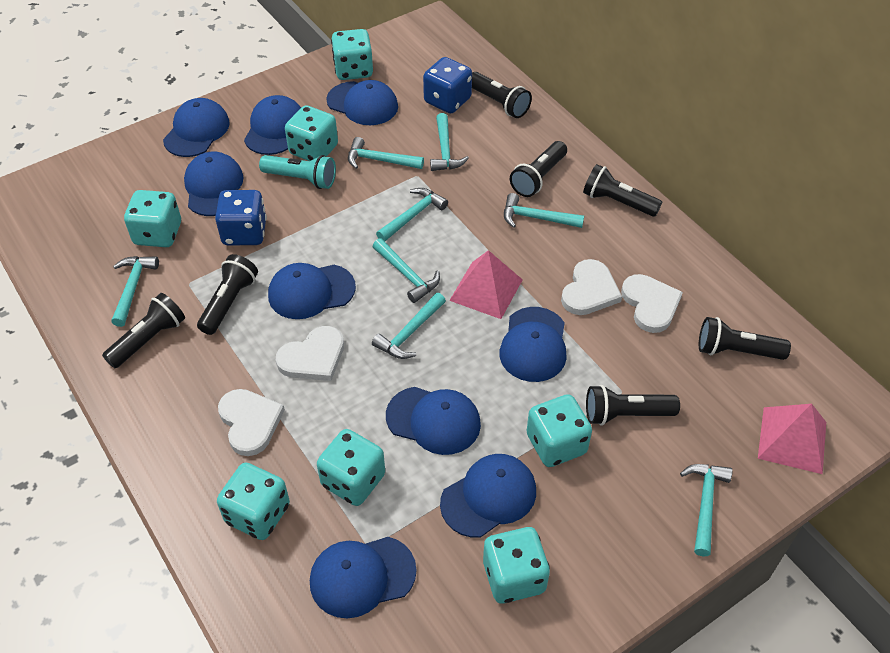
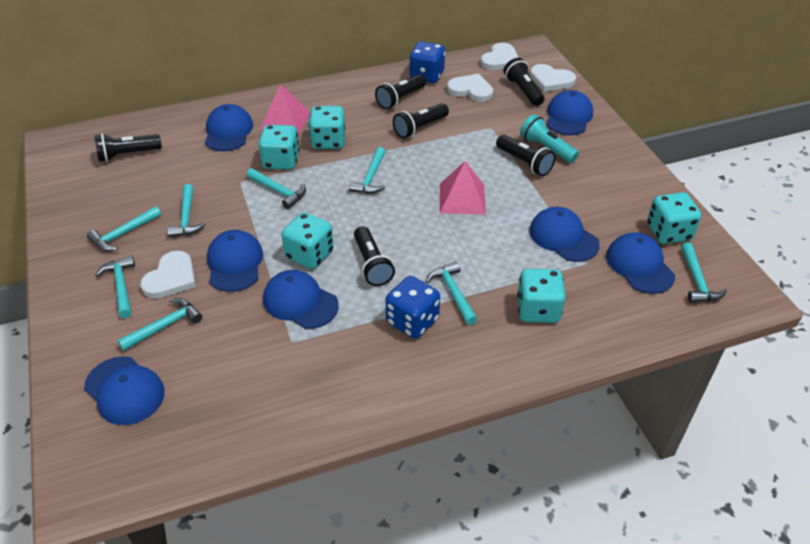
black flashlight: [102,293,185,368] [197,254,258,335] [472,72,532,118] [510,141,567,197] [583,164,662,217] [586,385,680,426] [699,317,791,360] = 7 -> [94,133,162,162] [354,226,395,286] [375,74,426,109] [393,103,449,139] [496,135,555,176] [504,58,544,106] = 6
blue cap: [163,98,230,157] [184,152,244,216] [244,95,301,155] [268,263,356,319] [310,537,417,618] [326,80,398,125] [386,387,481,455] [440,454,536,538] [499,307,567,382] = 9 -> [84,356,165,425] [205,104,253,151] [207,230,263,292] [263,270,339,329] [529,207,600,262] [546,90,593,135] [606,232,675,294] = 7
turquoise dice: [124,190,181,247] [217,463,290,540] [285,105,338,161] [317,429,385,506] [331,29,373,80] [483,527,550,604] [527,394,592,467] = 7 -> [259,125,300,170] [282,212,334,269] [309,106,345,149] [517,269,566,323] [647,192,701,244] = 5

